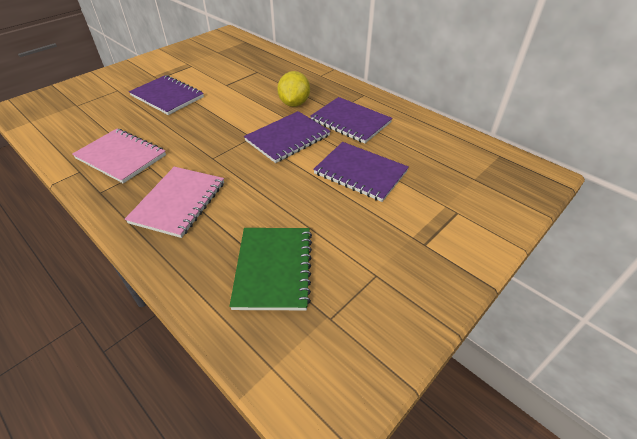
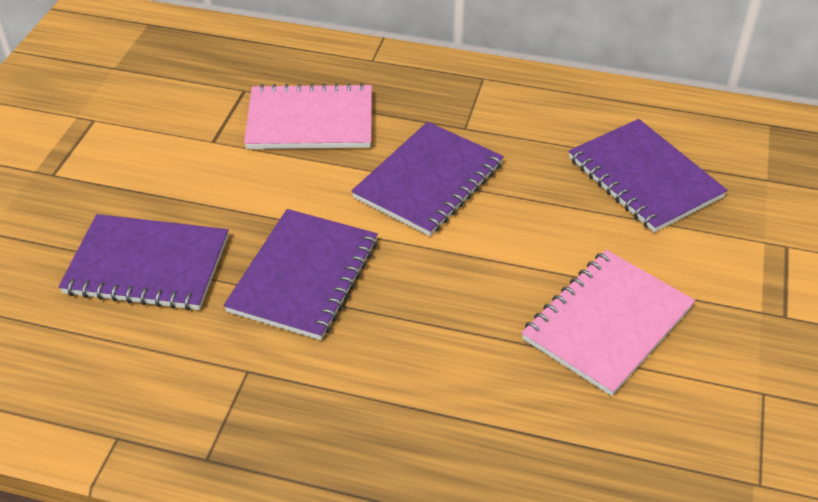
green notebook: [229,228,312,310] = 1 -> none = 0
yellow lemon: [277,71,310,107] = 1 -> none = 0

